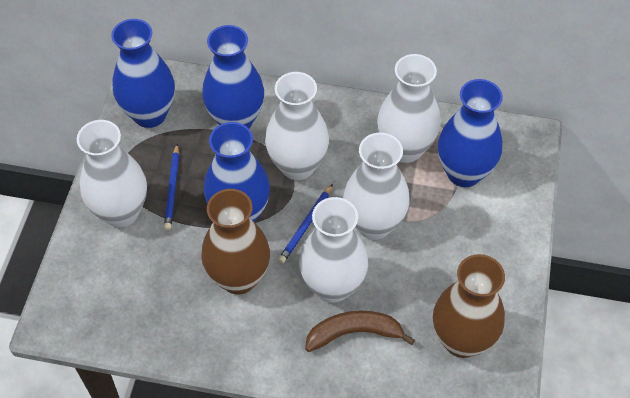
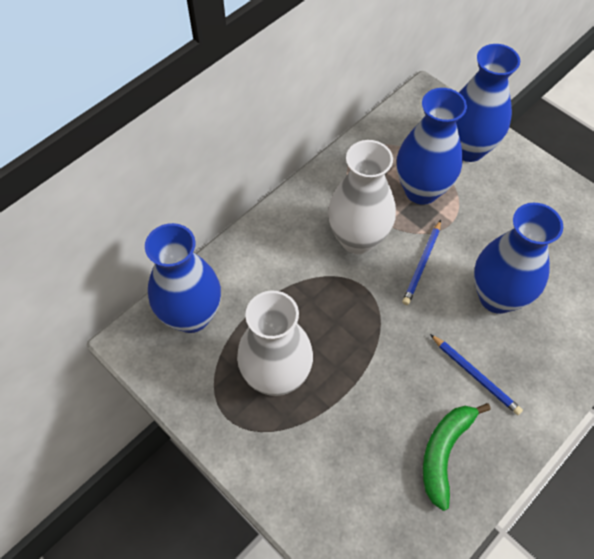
brown banana: [305,311,415,352] = 1 -> none = 0
brown vase: [201,189,270,294] [433,254,505,358] = 2 -> none = 0
green banana: none = 0 -> [423,403,491,511] = 1
white vase: [77,120,147,227] [265,72,329,180] [299,197,368,303] [343,133,410,240] [377,54,441,163] = 5 -> [237,291,313,396] [328,140,396,254] = 2

